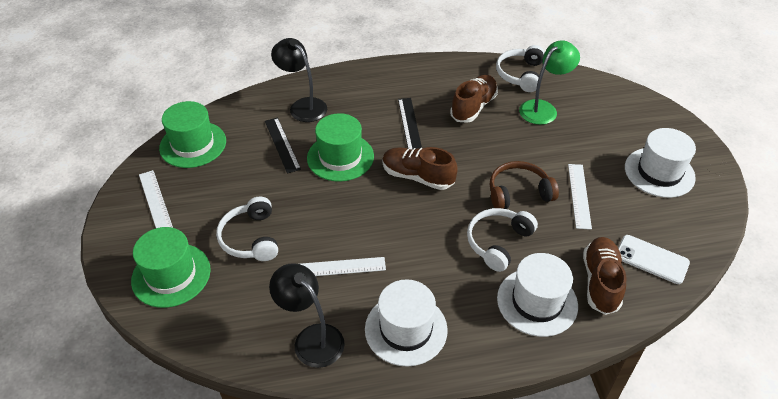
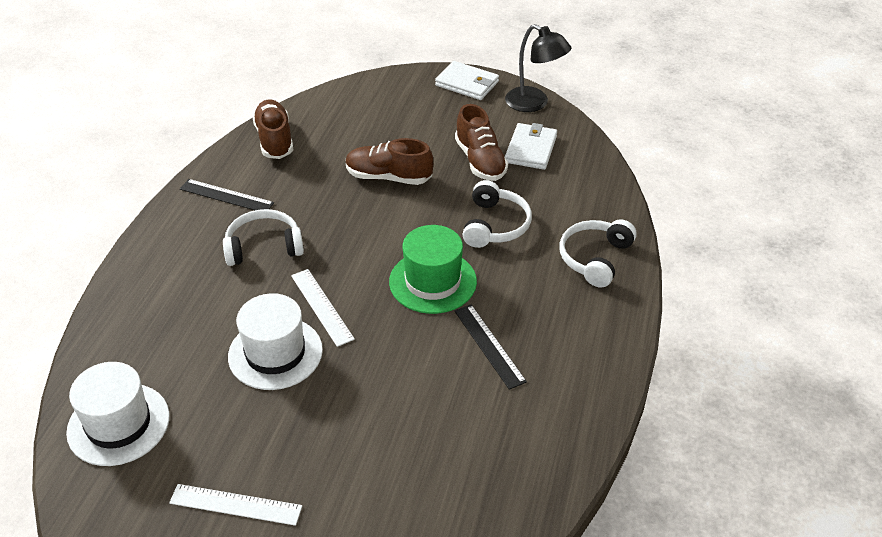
black lamp: [269,263,345,368] [271,38,327,122] = 2 -> [505,24,571,112] = 1
brown headphones: [490,161,559,209] = 1 -> none = 0
green hat: [131,227,211,308] [159,101,226,168] [307,113,374,182] = 3 -> [389,225,477,314] = 1
green lamp: [519,40,580,125] = 1 -> none = 0
white hat: [365,279,448,367] [497,253,578,337] [625,128,696,198] = 3 -> [66,362,169,466] [228,293,323,390] = 2
white phone: [618,235,690,284] = 1 -> none = 0
white ruler: [139,170,173,228] [301,257,386,276] [568,164,592,230] = 3 -> [169,484,302,526] [291,269,355,347] = 2
white wallet: none = 0 -> [435,61,499,100] [505,123,557,170] = 2

